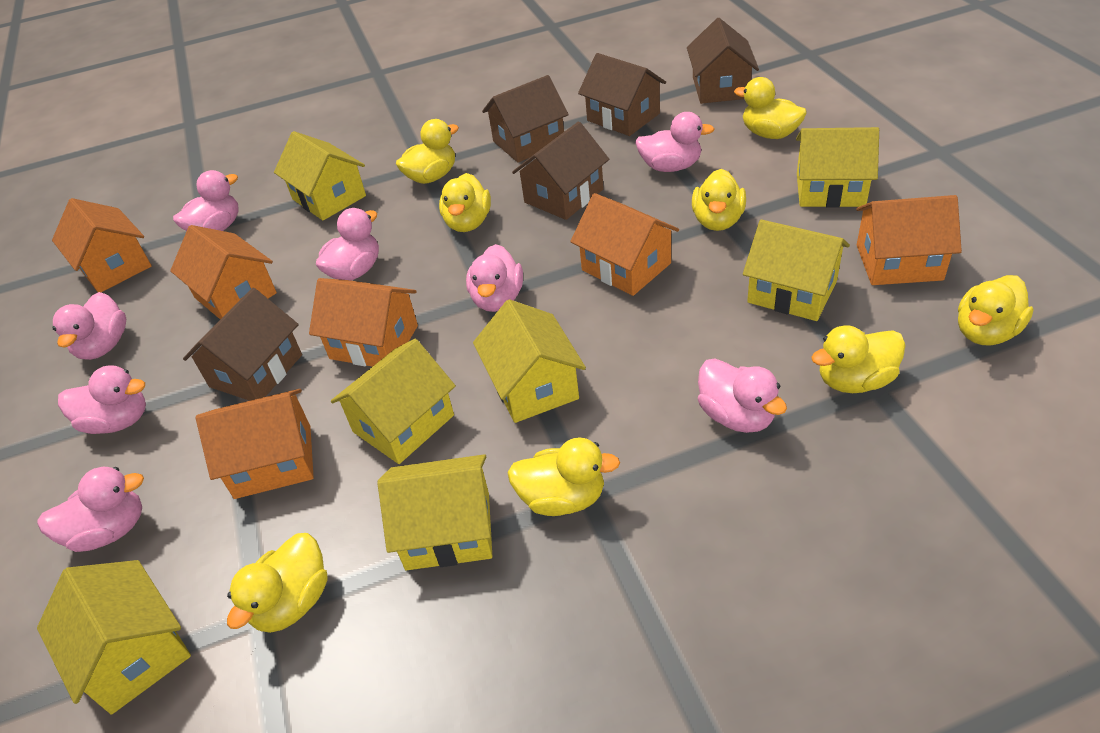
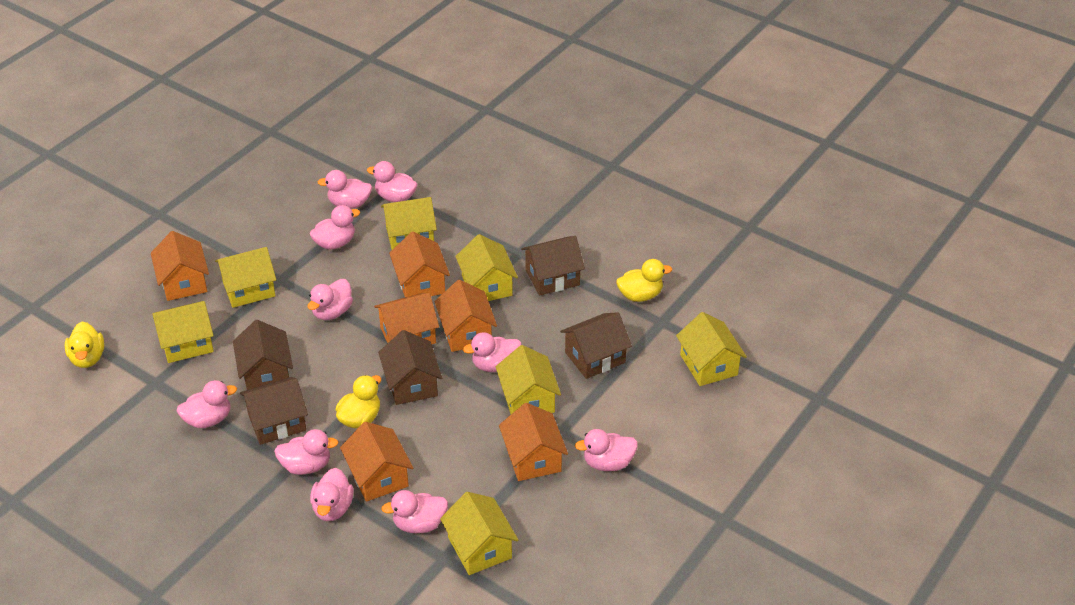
pink duck: [37,467,144,552] [53,292,126,360] [58,365,146,434] [173,170,239,231] [316,208,379,280] [466,244,523,312] [635,112,715,172] [698,358,787,433] = 8 -> [177,380,237,428] [274,429,339,475] [307,279,353,320] [310,205,360,250] [310,468,354,521] [318,170,372,209] [367,161,418,202] [381,490,448,533] [463,332,522,372] [575,429,638,471] = 10
yellow duck: [227,533,327,633] [396,119,459,184] [439,173,491,232] [507,437,620,516] [692,169,746,231] [734,77,807,139] [811,325,905,393] [958,275,1033,345] = 8 -> [65,322,104,368] [336,375,381,428] [616,259,672,302] = 3

